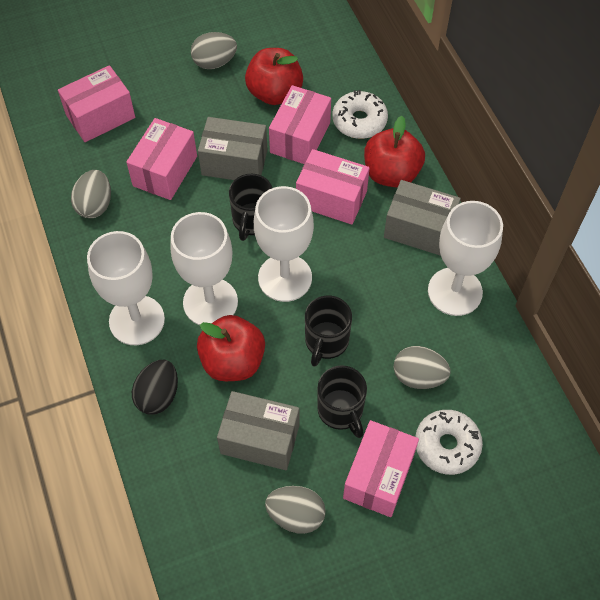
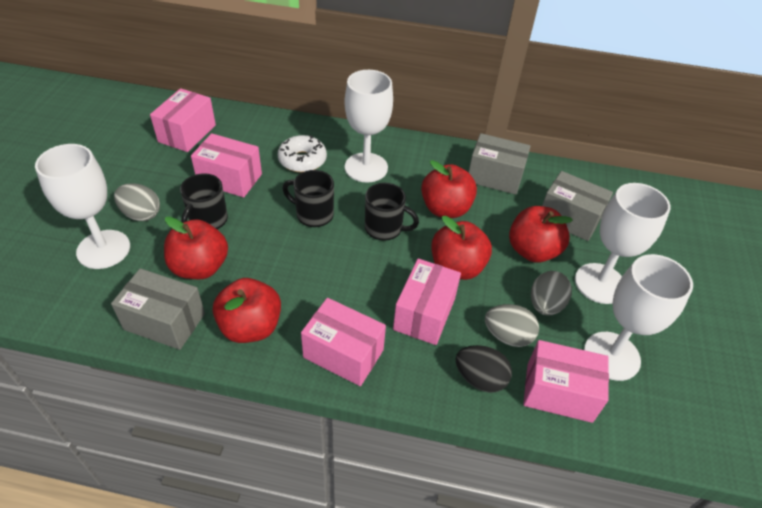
grey egg: [71,170,111,218] [191,32,237,69] [265,486,326,534] [394,346,450,389] = 4 -> [114,183,160,221] [485,304,539,347] [531,271,572,316] = 3
red apple: [197,315,265,381] [245,48,303,105] [364,116,425,188] = 3 -> [164,217,228,279] [213,278,281,343] [421,160,477,218] [431,216,492,280] [509,206,573,263] = 5
white donut: [332,90,388,139] [415,410,483,475] = 2 -> [278,135,327,173] = 1

